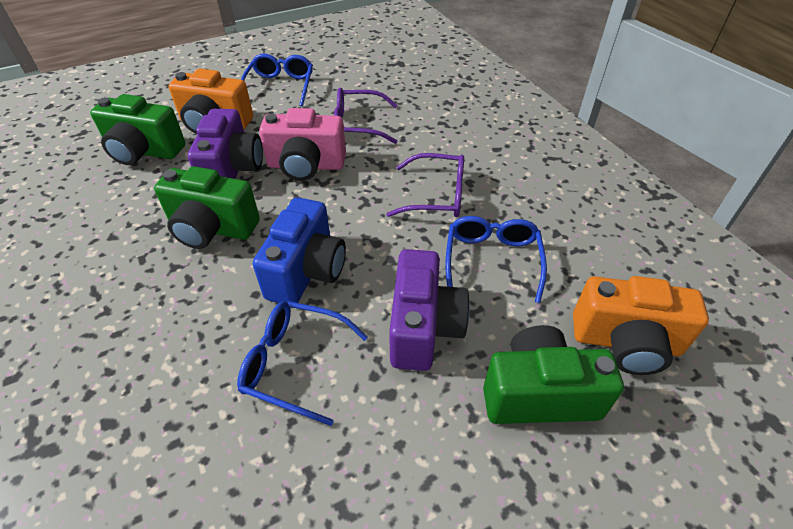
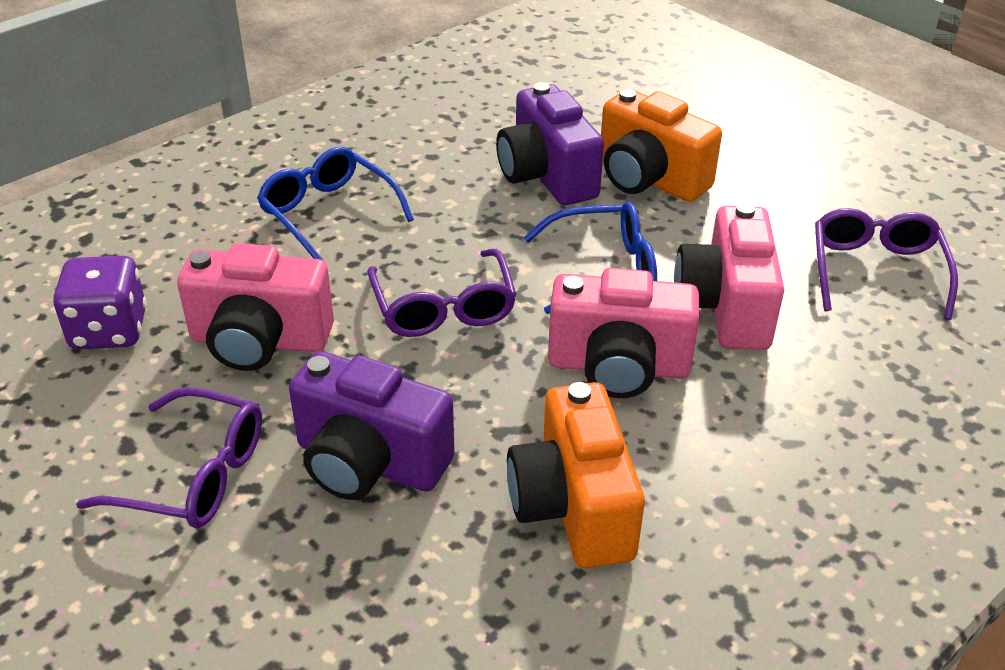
blue camera: [253,197,346,303] = 1 -> none = 0
blue glasses: [237,301,368,426] [241,53,313,106] [445,216,547,303] = 3 -> [257,147,414,261] [524,201,657,314] = 2
green camera: [90,94,185,165] [154,166,260,249] [483,325,624,424] = 3 -> none = 0
pink camera: [259,108,346,181] = 1 -> [177,243,334,371] [548,268,700,398] [674,202,784,350] = 3
purple dice: none = 0 -> [53,256,147,349] = 1
purple glasses: [334,88,398,144] [386,153,464,217] = 2 -> [76,387,262,528] [367,249,517,337] [815,208,958,320] = 3

